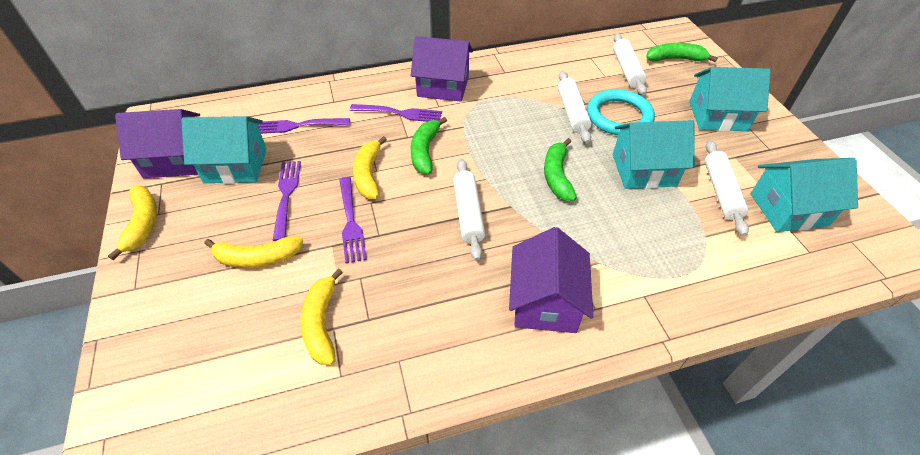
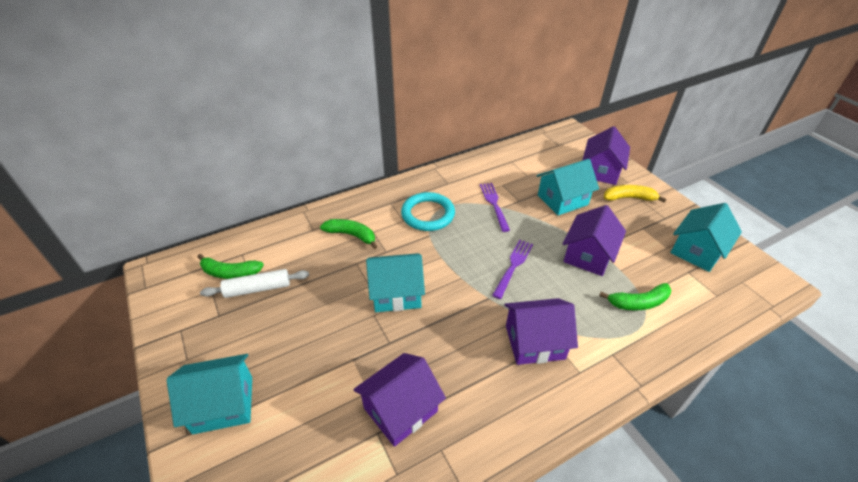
purple fork: [257,118,350,134] [273,161,301,241] [339,177,367,263] [350,104,442,122] = 4 -> [480,183,510,232] [492,240,533,299] = 2
purple house: [115,109,200,178] [410,36,473,102] [509,227,593,333] = 3 -> [353,353,446,447] [504,298,578,365] [563,205,626,276] [582,126,630,185] = 4
white rolling pin: [453,159,485,261] [558,71,591,143] [613,34,647,95] [705,140,749,236] = 4 -> [200,269,309,298] = 1
yellow banana: [108,186,157,260] [204,236,303,268] [300,268,343,365] [353,136,387,199] = 4 -> [604,185,666,203] = 1

